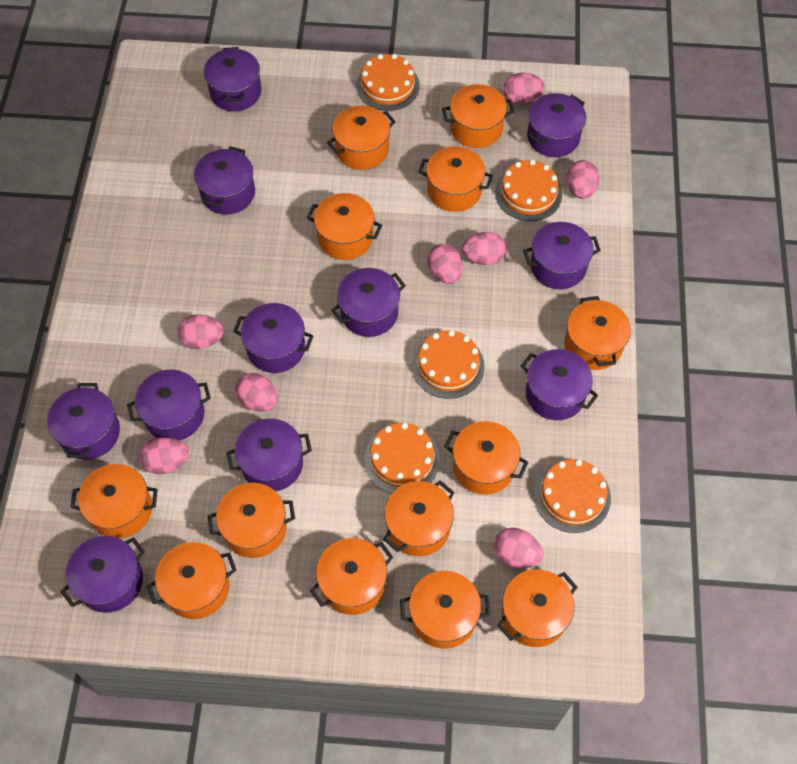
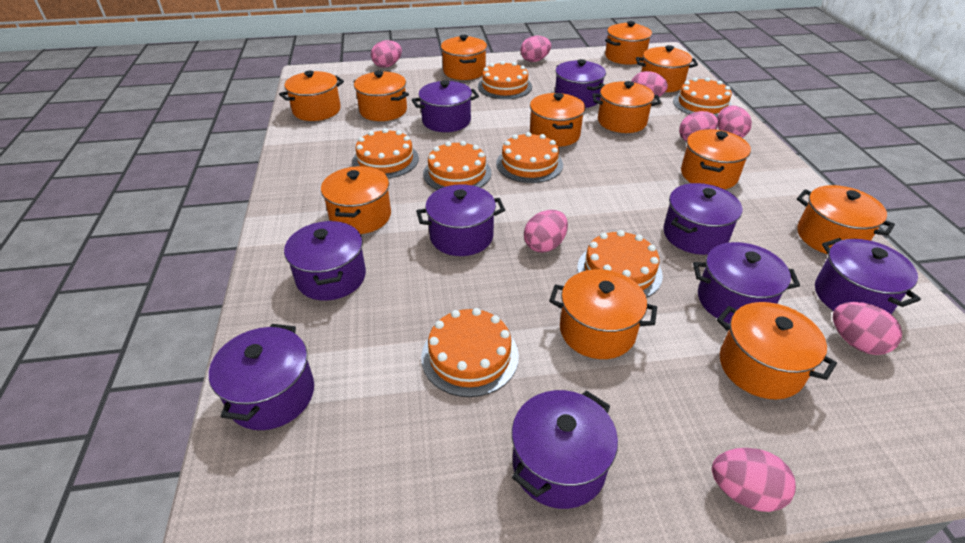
orange cake: [356,54,420,111] [364,422,440,494] [412,330,485,399] [495,159,562,221] [534,459,611,533] = 5 -> [352,128,419,178] [421,308,519,397] [423,141,491,190] [478,61,532,99] [496,132,563,183] [577,230,663,298] [673,77,732,118] = 7
orange pot: [70,464,158,539] [147,542,237,619] [208,483,295,558] [306,193,382,260] [310,538,393,615] [327,106,396,170] [383,480,455,556] [400,571,490,649] [418,146,493,212] [442,84,514,148] [444,421,528,495] [498,569,577,647] [564,296,631,370] = 13 -> [279,71,344,121] [321,166,391,234] [353,71,409,121] [441,35,487,80] [530,93,586,147] [549,269,657,359] [592,81,661,133] [605,21,652,65] [636,45,698,92] [681,129,751,189] [717,302,837,399] [797,185,895,254] = 12
purple pot: [47,383,120,460] [61,536,145,613] [127,369,211,440] [194,146,255,215] [204,47,261,111] [226,418,312,491] [233,303,313,373] [331,268,406,337] [521,349,598,420] [523,222,601,290] [527,93,586,157] = 11 -> [209,324,314,430] [284,220,366,301] [412,80,479,132] [416,184,505,256] [512,390,618,509] [555,59,606,108] [663,183,742,255] [693,242,800,324] [815,238,921,314] = 9

